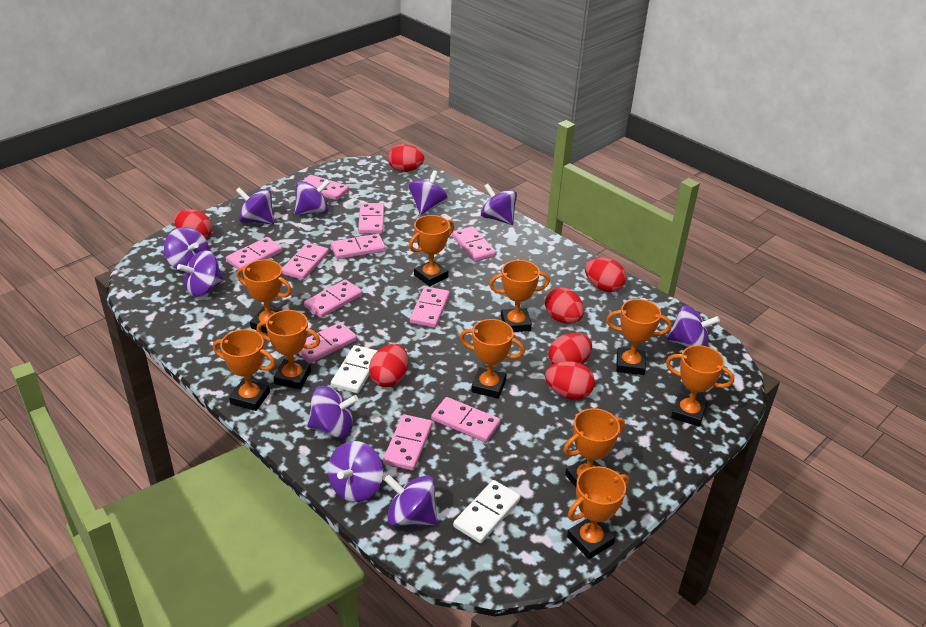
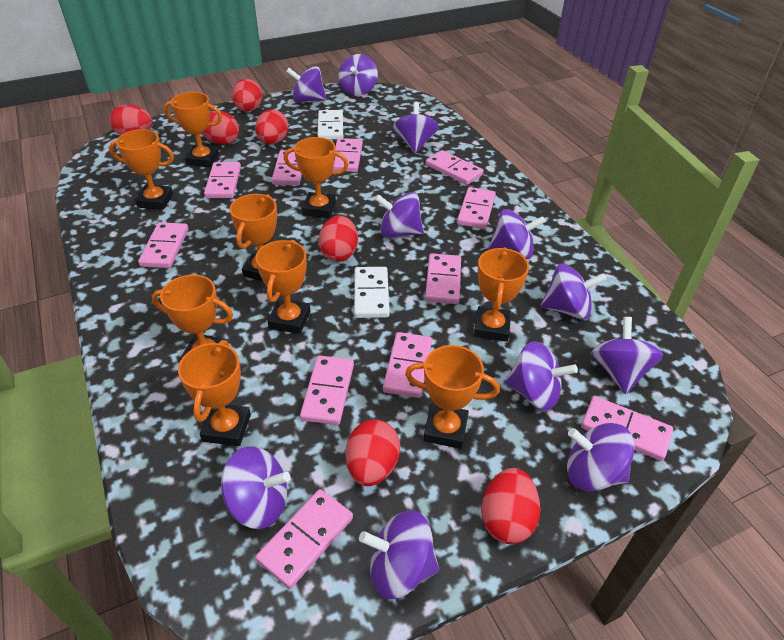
orange trophy: [213,329,276,411] [237,259,292,334] [257,310,320,389] [409,215,454,287] [460,319,525,399] [489,260,550,332] [563,408,625,487] [567,466,629,559] [606,299,671,375] [666,345,734,427] = 10 -> [109,129,174,210] [152,275,233,359] [163,92,222,167] [178,340,251,446] [230,194,277,281] [255,240,310,334] [284,137,349,218] [405,345,500,449] [474,247,529,342] = 9
purple spinning top: [164,227,210,272] [177,250,224,297] [236,187,274,224] [294,179,330,215] [307,386,358,438] [328,441,383,502] [384,475,437,526] [408,170,448,215] [481,184,517,225] [667,305,720,347] = 10 -> [221,446,291,529] [286,66,327,103] [338,54,378,96] [359,510,439,599] [375,192,424,238] [393,102,439,153] [488,209,546,259] [505,341,578,410] [541,264,607,320] [567,423,635,491] [591,317,663,394] = 11

